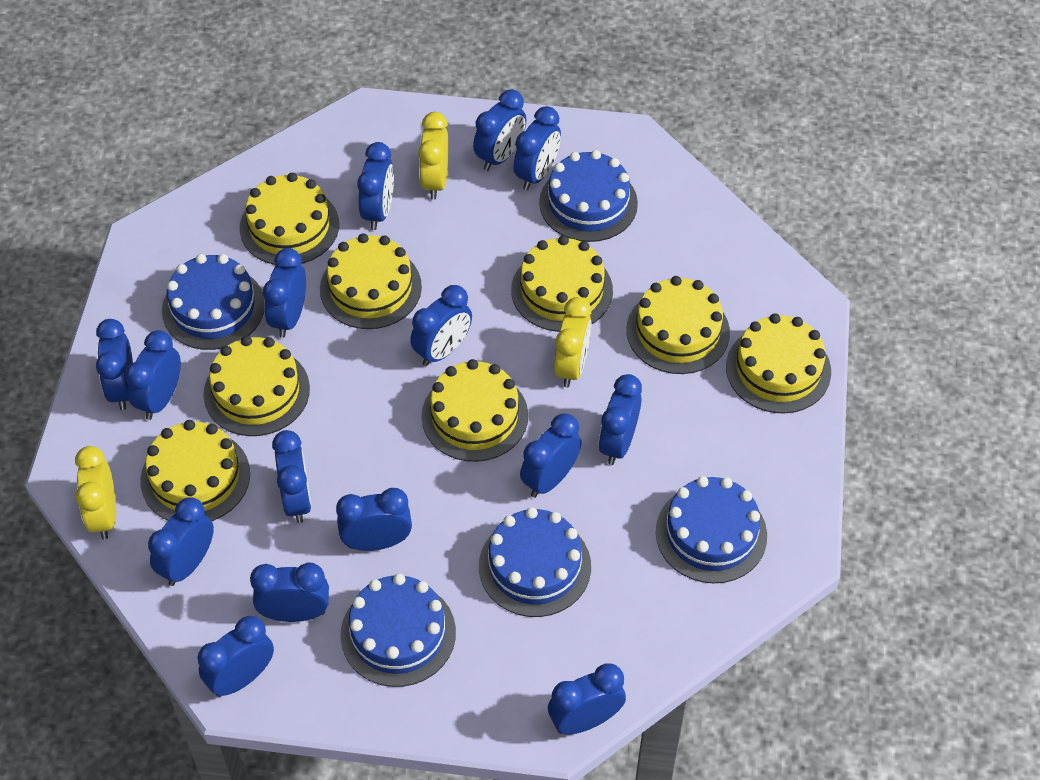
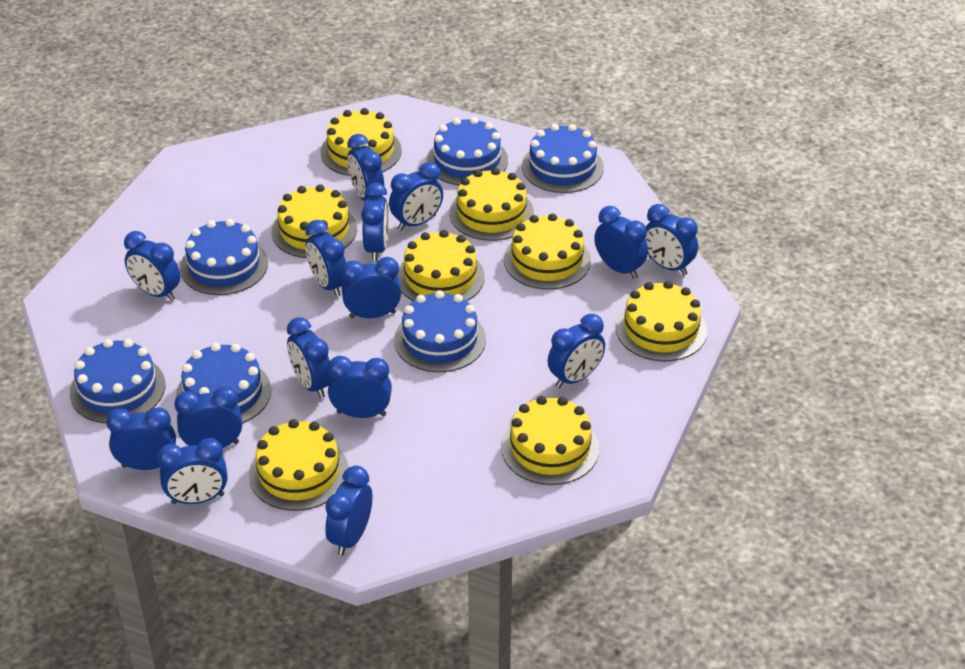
blue cake: [162,254,265,350] [341,574,456,687] [479,507,591,617] [539,150,638,242] [656,476,767,583] = 5 -> [70,339,166,423] [176,343,271,424] [180,219,268,295] [394,290,486,372] [427,117,508,185] [522,124,604,193] = 6
yellow clock: [75,446,116,539] [418,112,448,199] [554,297,592,387] = 3 -> none = 0

